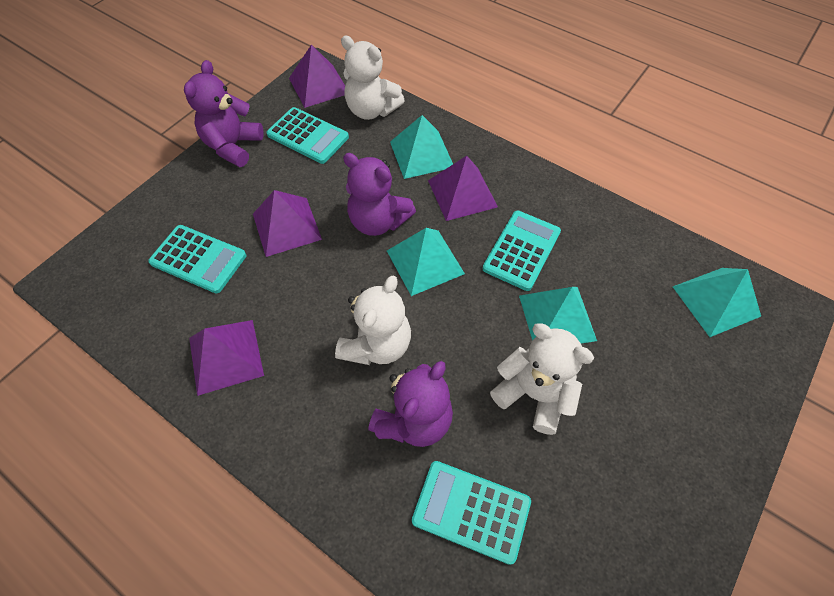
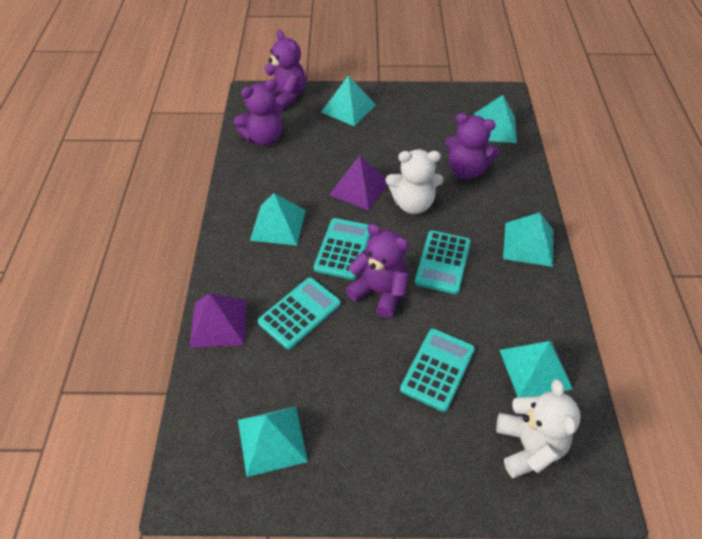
purple pyramid: [189,320,264,396] [253,190,322,257] [289,45,345,108] [428,156,498,221] = 4 -> [189,293,247,348] [329,156,387,210] = 2
purple teddy bear: [184,60,263,167] [343,153,416,236] [368,361,453,447] = 3 -> [234,79,283,146] [263,30,306,109] [345,224,409,318] [445,113,500,179] = 4
turquoise pyramid: [387,228,465,296] [390,115,453,179] [519,287,597,344] [673,268,761,337] = 4 -> [238,406,308,477] [250,193,306,246] [321,75,376,126] [474,95,517,143] [499,341,573,397] [503,212,553,267] = 6
white teddy bear: [335,276,411,365] [341,36,405,120] [490,323,594,435] = 3 -> [386,149,443,214] [496,379,581,478] = 2

